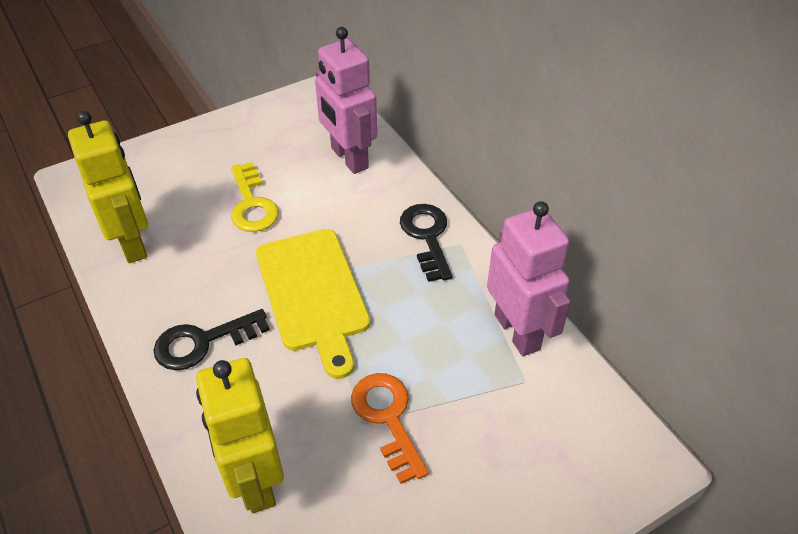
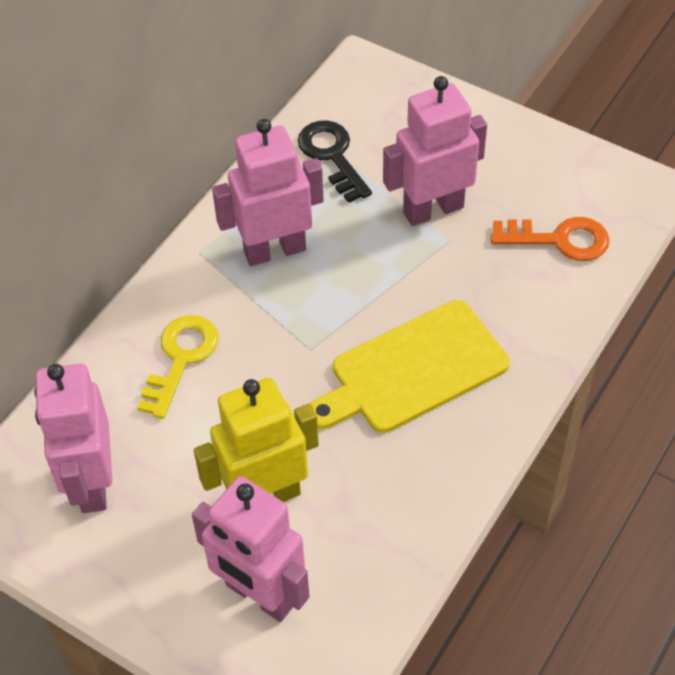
black key: [154,309,270,371] [400,204,452,282] = 2 -> [298,121,372,203] = 1
pink robot: [315,27,377,174] [487,201,571,356] = 2 -> [34,364,112,513] [192,476,309,622] [212,119,324,266] [383,76,487,226] = 4
yellow robot: [68,111,148,263] [196,358,284,513] = 2 -> [194,377,319,502] = 1

